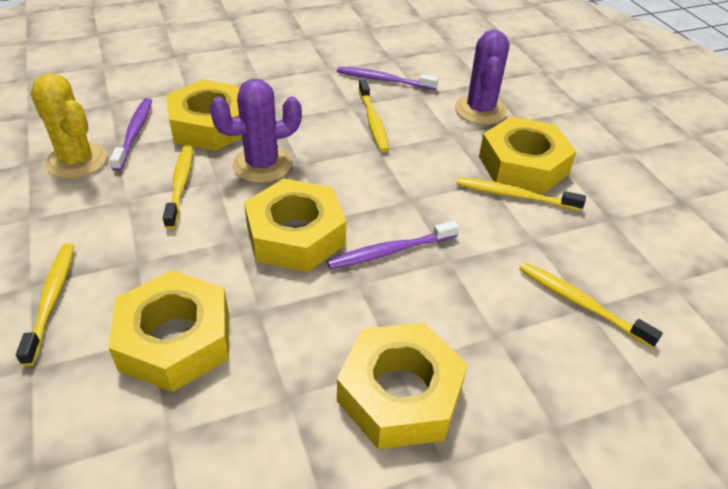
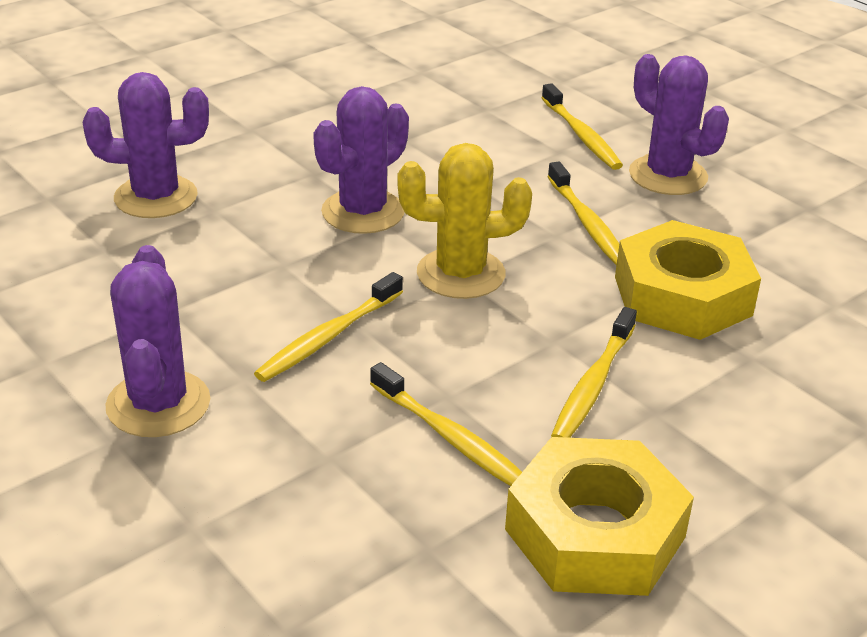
purple cactus: [210,79,302,183] [455,30,509,124] = 2 -> [83,72,209,218] [105,245,210,437] [313,86,409,234] [629,54,729,195] = 4
purple toothbrush: [110,98,152,171] [327,221,459,269] [337,67,438,90] = 3 -> none = 0
yellow nut: [108,270,229,392] [166,80,242,151] [244,179,346,272] [337,323,468,449] [479,117,577,194] = 5 -> [505,437,694,596] [615,220,761,340] = 2

